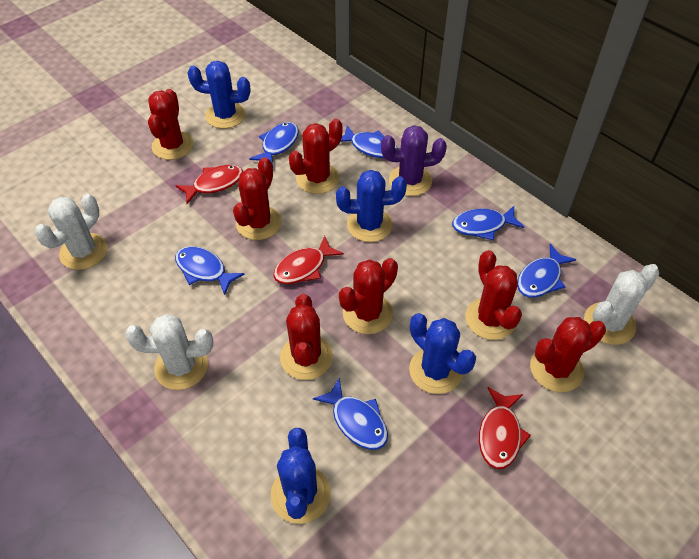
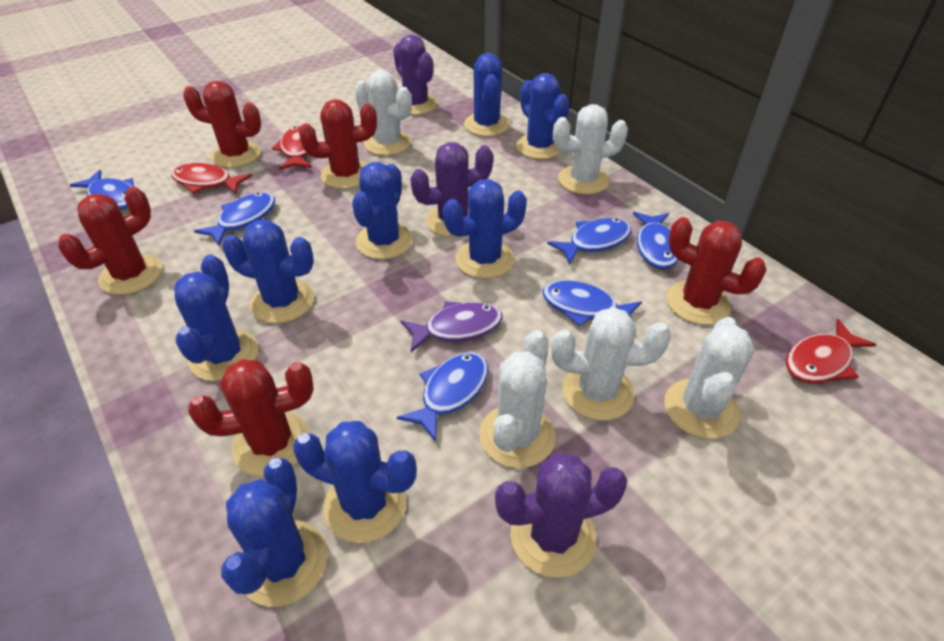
blue cactus: [188,61,250,129] [271,428,331,524] [336,170,407,242] [409,313,476,394] = 4 -> [174,255,259,381] [221,458,328,607] [222,219,314,324] [293,421,417,543] [352,162,413,260] [443,179,527,279] [464,53,510,136] [516,73,570,159] = 8
purple cactus: [381,125,447,196] = 1 -> [393,34,438,115] [410,142,493,237] [495,453,628,578] = 3
purple fish: none = 0 -> [401,301,503,352] = 1
red cactus: [148,89,194,160] [233,157,282,240] [280,294,333,380] [289,119,343,194] [339,258,398,334] [465,250,522,340] [530,317,606,392] = 7 -> [58,187,163,295] [183,81,261,168] [188,359,314,477] [299,99,377,189] [667,217,767,325] = 5
white cactus: [35,194,107,270] [125,314,213,390] [584,264,660,345] = 3 -> [355,70,412,156] [479,330,556,468] [552,307,671,421] [553,104,628,195] [664,317,754,439] = 5

